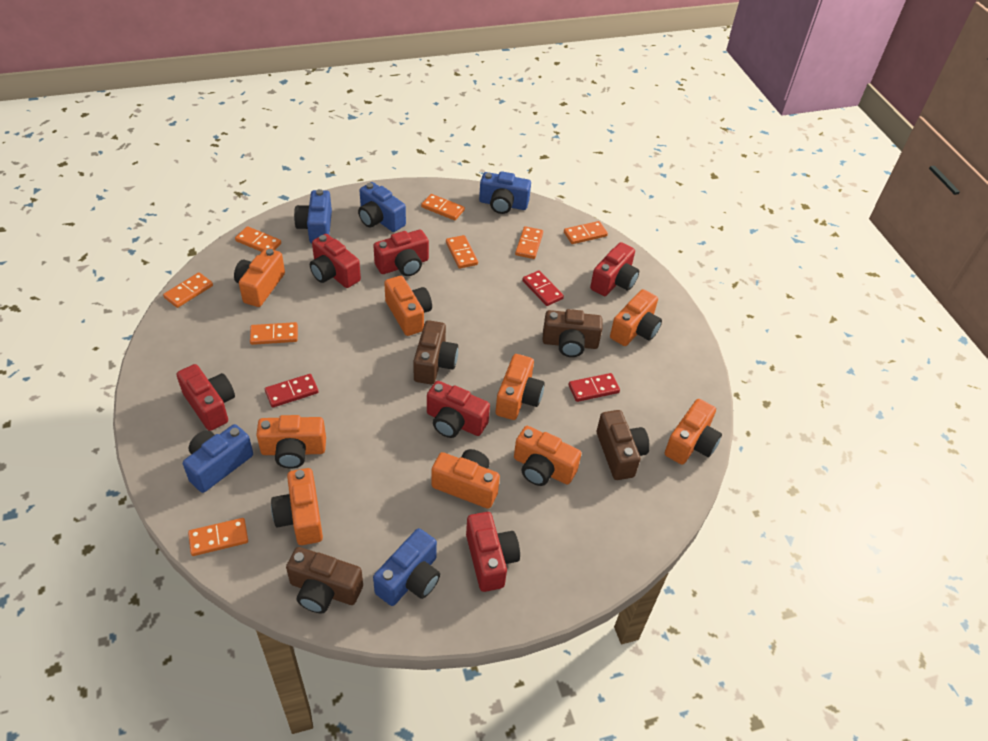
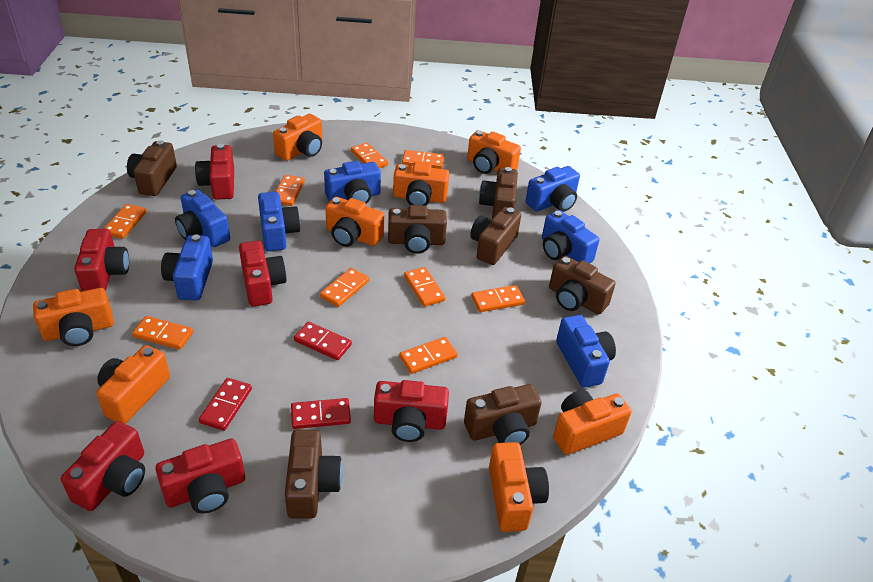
blue camera: [183,424,253,493] [294,189,332,243] [358,182,406,232] [373,528,440,606] [479,171,531,214] = 5 -> [161,234,213,301] [175,189,230,247] [258,192,301,251] [324,161,381,204] [526,166,580,212] [542,210,599,264] [556,315,616,388] = 7
brown camera: [286,547,363,613] [413,320,458,384] [542,309,602,357] [597,410,650,480] = 4 -> [127,140,177,196] [285,430,343,518] [388,205,447,254] [464,384,541,445] [470,207,521,265] [479,167,518,219] [549,256,616,315] = 7
orange camera: [234,248,285,307] [256,415,326,469] [271,468,323,545] [384,276,432,336] [431,449,500,509] [496,354,545,420] [514,426,581,486] [610,289,662,346] [665,399,722,465] = 9 -> [33,288,114,346] [96,345,170,424] [273,114,322,161] [325,197,384,247] [393,162,449,206] [467,130,521,174] [489,442,549,532] [553,390,632,455] = 8
orange domino: [163,272,213,308] [188,518,248,556] [235,226,281,252] [250,322,298,345] [421,194,465,220] [446,235,478,269] [515,226,543,259] [564,221,608,244] = 8 -> [104,204,147,239] [132,316,193,350] [276,175,305,206] [320,268,369,307] [351,142,388,168] [399,337,458,374] [402,150,444,169] [404,267,446,307] [471,285,525,312] = 9

